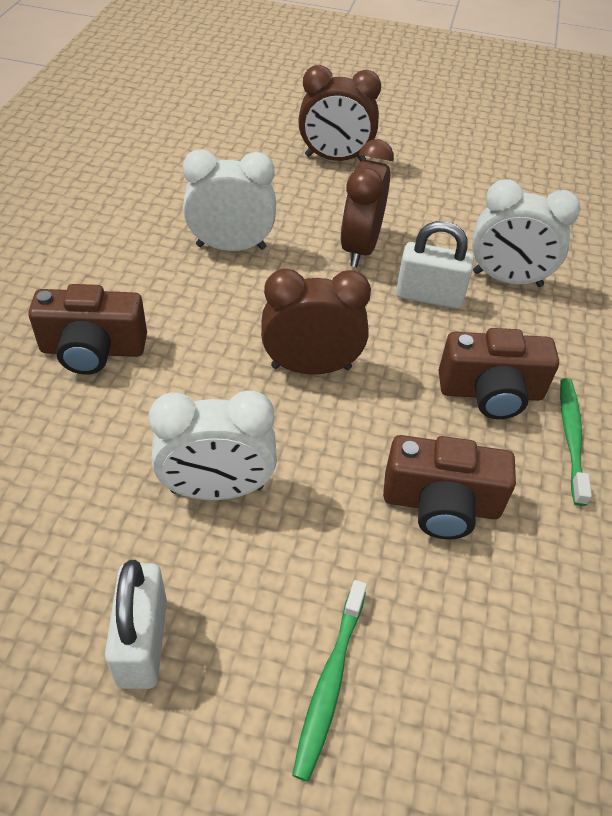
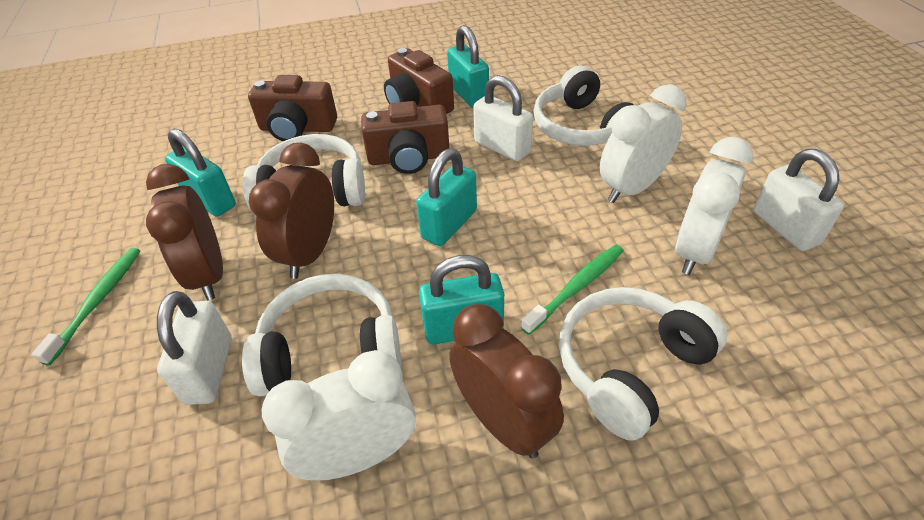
turquoise padlock: none = 0 -> [165,128,236,217] [416,148,477,246] [419,255,504,344] [447,25,489,107] = 4
white headphones: none = 0 -> [242,274,401,396] [243,134,365,211] [534,66,634,146] [559,287,727,441] = 4
white padlock: [105,560,167,689] [396,221,474,309] = 2 -> [157,291,232,405] [473,75,533,161] [754,149,844,251] = 3

